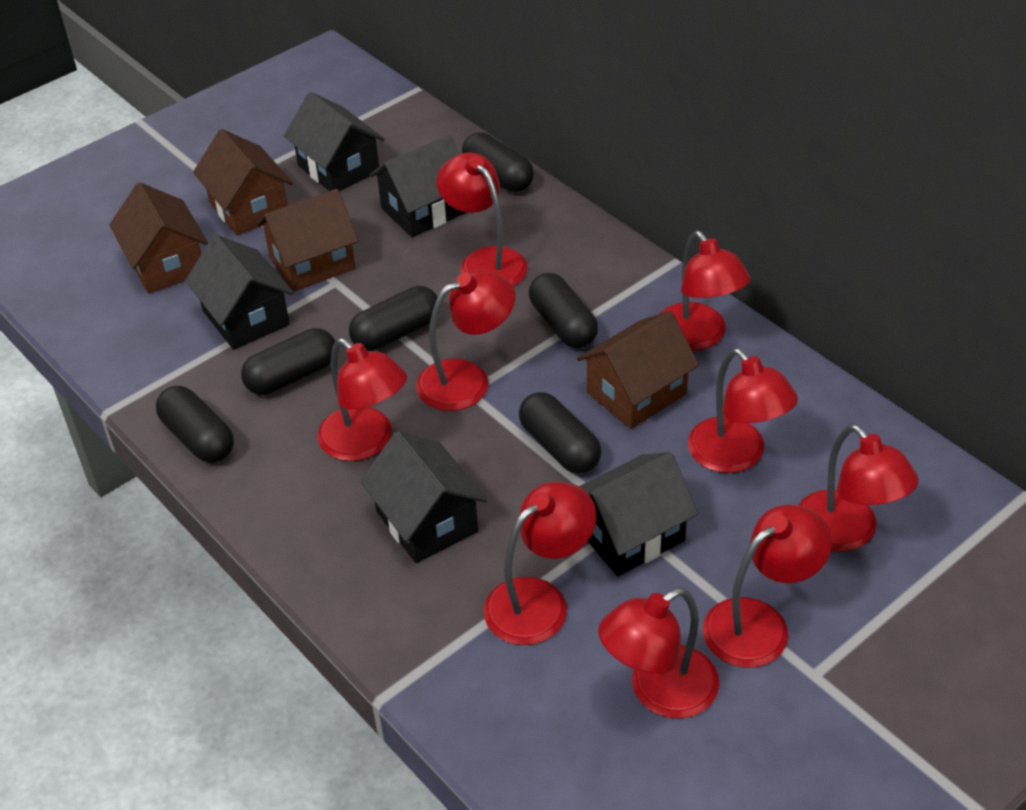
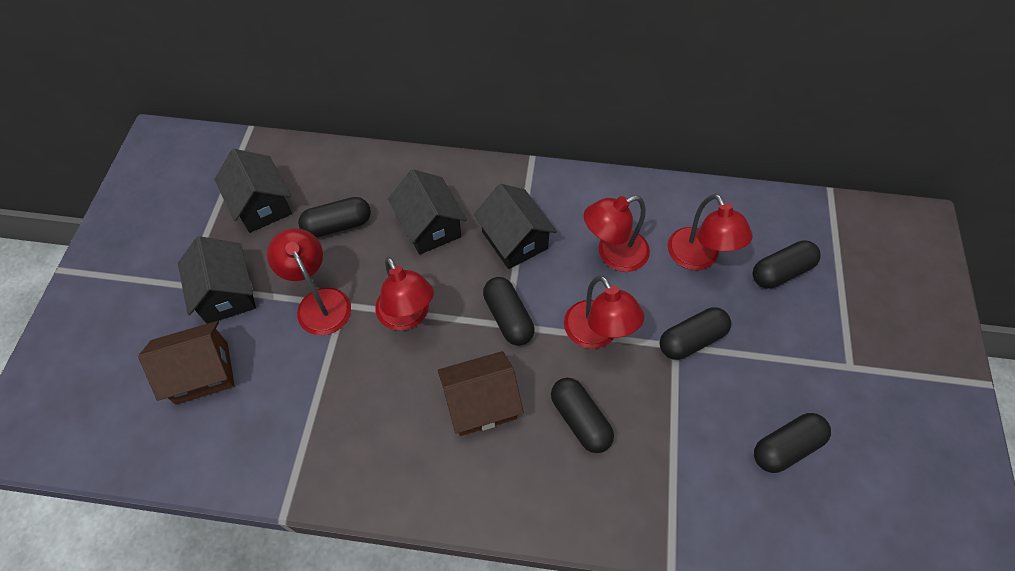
black house: [185,235,294,350] [284,92,385,191] [360,431,487,563] [369,135,467,237] [579,452,698,576] = 5 -> [178,236,256,324] [214,149,292,233] [388,169,467,255] [474,184,557,269] = 4
brown house: [109,182,208,294] [193,129,293,235] [256,189,359,292] [577,311,699,429] = 4 -> [138,321,235,405] [438,351,524,436] = 2
red lamp: [317,338,407,461] [416,270,515,411] [437,152,528,287] [484,482,596,645] [598,588,719,718] [660,231,751,351] [688,348,798,473] [703,505,832,668] [798,424,919,552] = 9 -> [267,228,351,336] [375,257,434,331] [564,276,644,349] [584,196,650,272] [668,194,753,270] = 5

